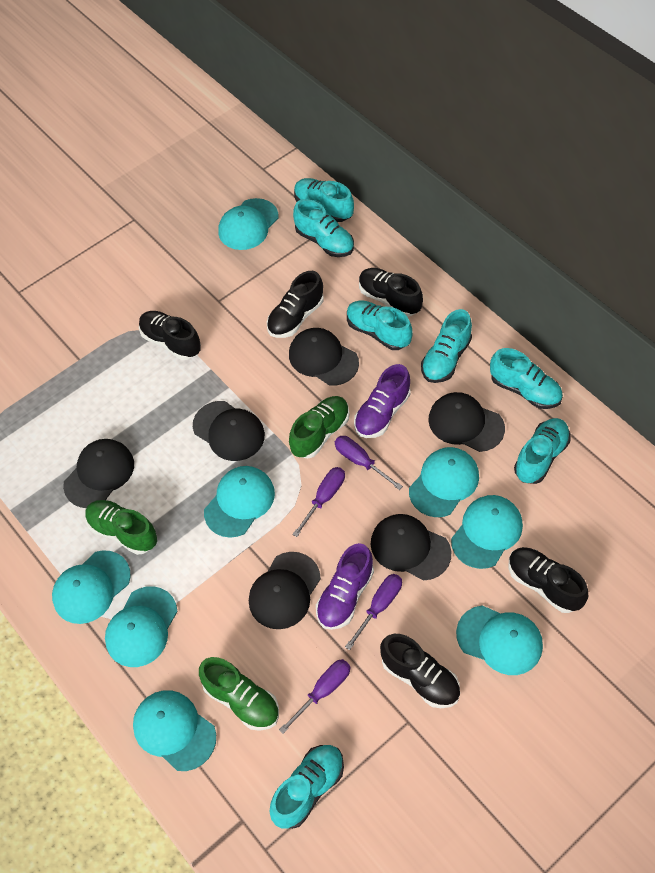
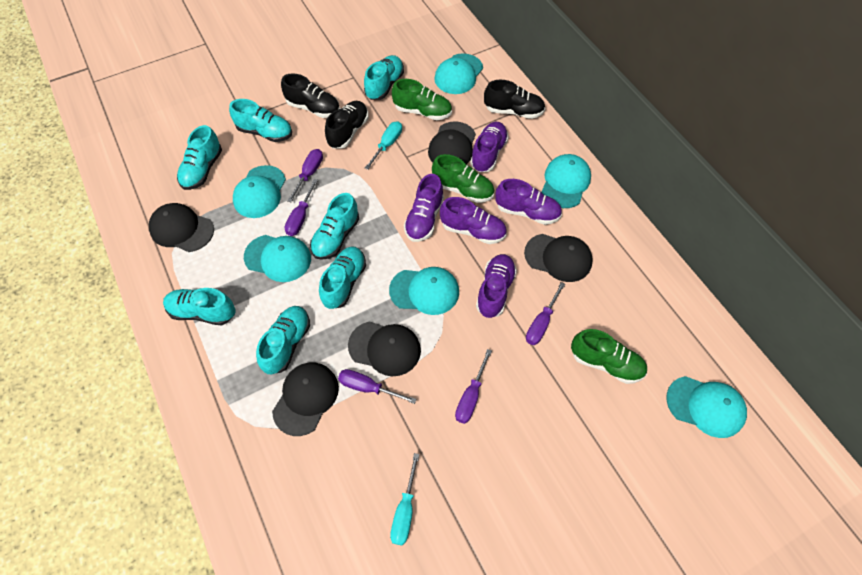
black cap: [63,439,134,508] [193,401,265,461] [249,552,321,629] [289,328,359,386] [371,514,451,581] [428,392,505,452] = 6 -> [149,203,214,252] [272,362,339,436] [348,321,421,376] [428,121,476,165] [524,234,593,282] = 5
black shoe: [139,311,201,360] [267,271,324,338] [359,268,423,317] [380,634,460,708] [509,547,588,613] = 5 -> [281,73,340,118] [325,101,369,149] [484,80,545,119] = 3
purple screwdriver: [279,659,351,734] [292,467,345,537] [335,436,403,490] [345,574,402,650] = 4 -> [285,179,318,236] [287,149,323,202] [338,369,416,404] [455,349,492,424] [526,282,565,345] = 5
purple shoe: [316,543,374,630] [354,364,411,438] = 2 -> [404,174,444,242] [440,197,507,244] [470,122,509,172] [476,254,517,318] [495,179,562,225] = 5
turquoise cap: [52,550,131,624] [105,586,178,667] [133,690,216,771] [204,466,275,538] [218,198,278,250] [409,447,479,517] [451,495,523,569] [456,606,543,675] = 8 -> [233,165,286,218] [244,235,311,282] [389,267,459,315] [434,53,483,94] [541,154,591,208] [666,376,747,438] = 6
turquoise screwdriver: none = 0 -> [365,121,402,170] [390,453,419,545] = 2

